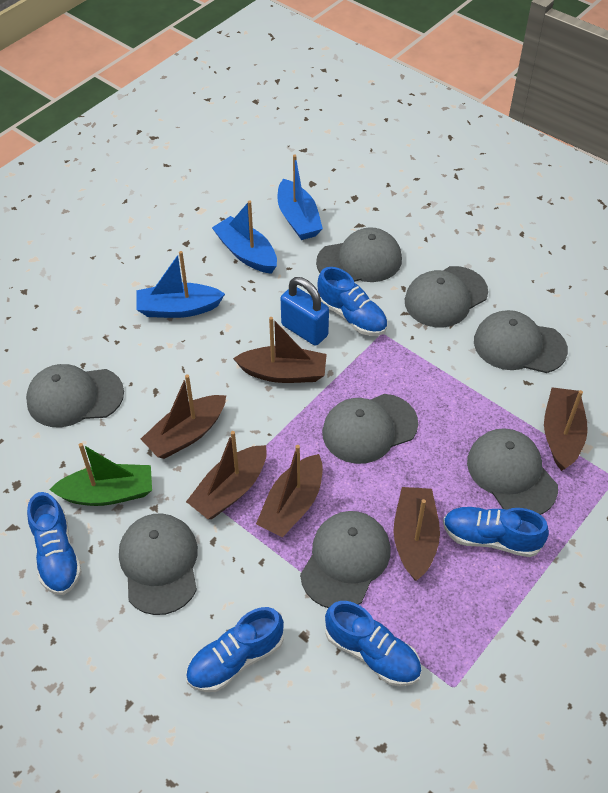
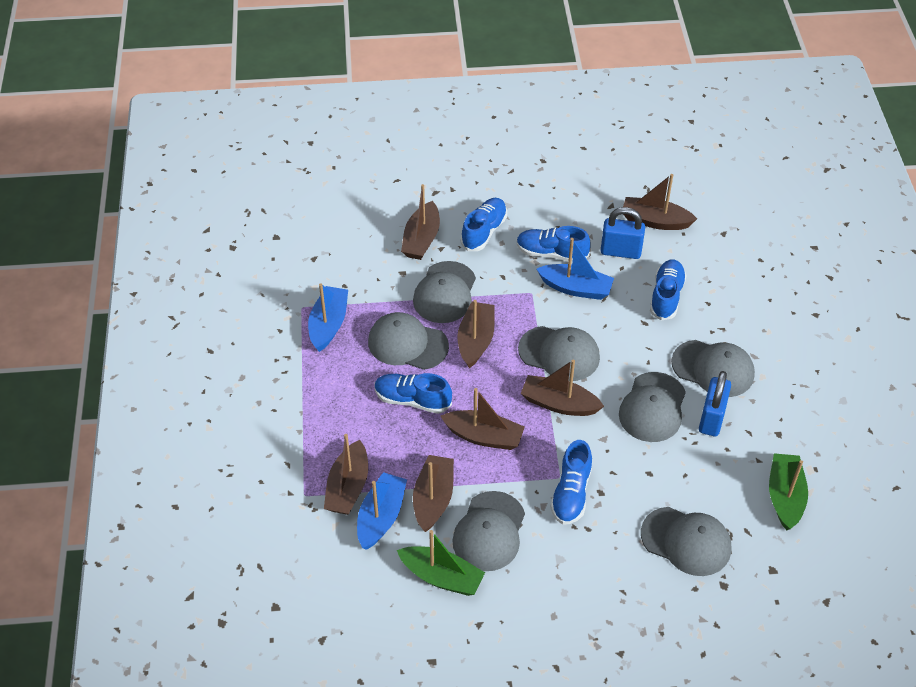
blue padlock: [281,277,329,346] = 1 -> [601,207,645,259] [699,371,731,436] = 2
brown boat: [141,374,226,459] [186,431,267,519] [233,317,327,383] [256,445,323,538] [393,487,440,581] [544,387,588,471] = 6 -> [324,434,368,515] [401,184,440,260] [413,455,454,532] [440,388,525,450] [457,300,495,368] [521,360,604,416] [623,174,697,230] = 7
green boat: [49,443,152,506] = 1 -> [397,530,485,596] [769,453,808,530] = 2
grey cap: [26,364,124,427] [119,513,198,615] [300,511,390,608] [316,227,402,282] [322,394,418,464] [405,266,488,327] [467,428,558,515] [474,310,568,373] = 8 -> [368,312,449,370] [413,261,476,323] [452,491,525,571] [518,326,600,381] [619,372,686,442] [641,507,732,576] [671,340,755,397] = 7

